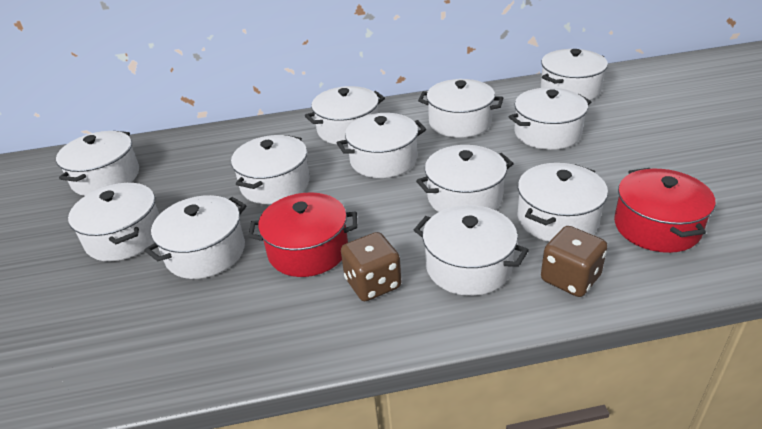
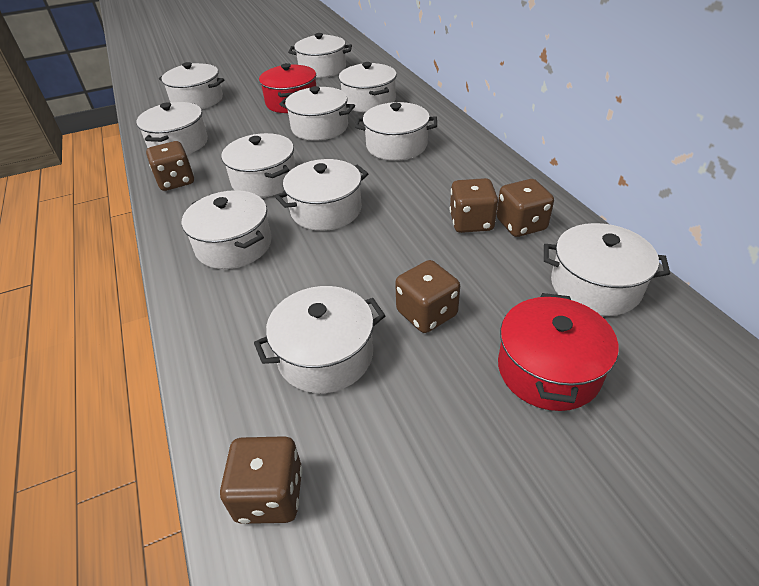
brown dice: [341,232,401,301] [541,226,608,297] = 2 -> [146,141,194,191] [220,436,303,524] [395,260,460,333] [450,178,498,233] [497,179,554,237] = 5
white pot: [56,131,139,196] [68,183,159,261] [144,195,247,279] [231,135,310,204] [305,86,385,145] [337,113,426,178] [414,205,529,296] [416,145,514,212] [418,79,503,138] [509,88,591,150] [518,163,608,242] [541,49,608,100] = 12 -> [136,102,208,155] [159,62,224,109] [182,190,272,269] [221,133,296,198] [254,286,385,393] [275,159,368,231] [279,86,355,141] [288,33,352,78] [339,62,397,112] [355,102,437,161] [544,223,670,316] = 11

